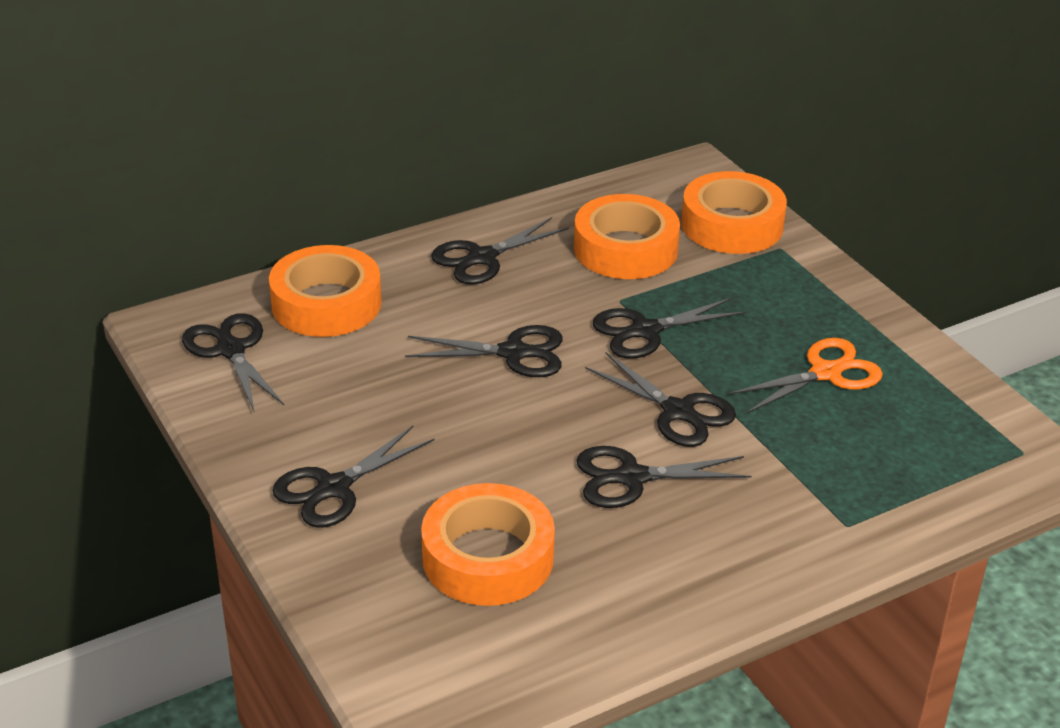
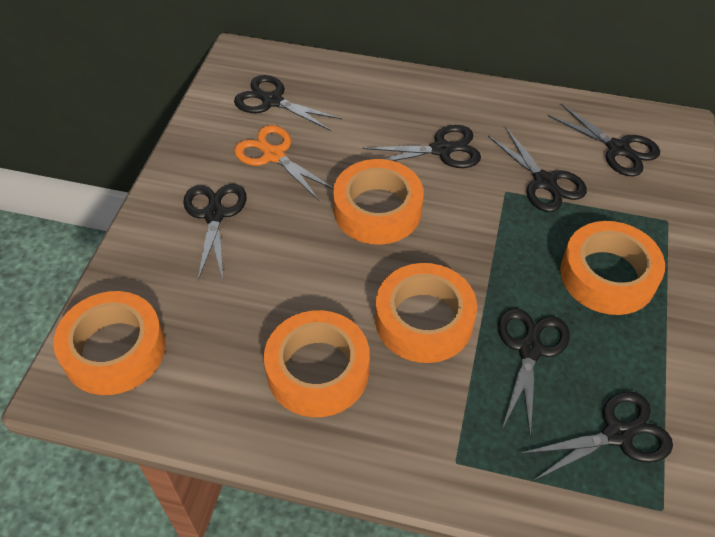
orange tape: [269,245,382,337] [421,483,555,606] [574,194,680,279] [681,171,787,254] = 4 -> [54,291,166,395] [264,310,370,417] [333,159,424,244] [375,263,477,363] [560,221,665,315] = 5

